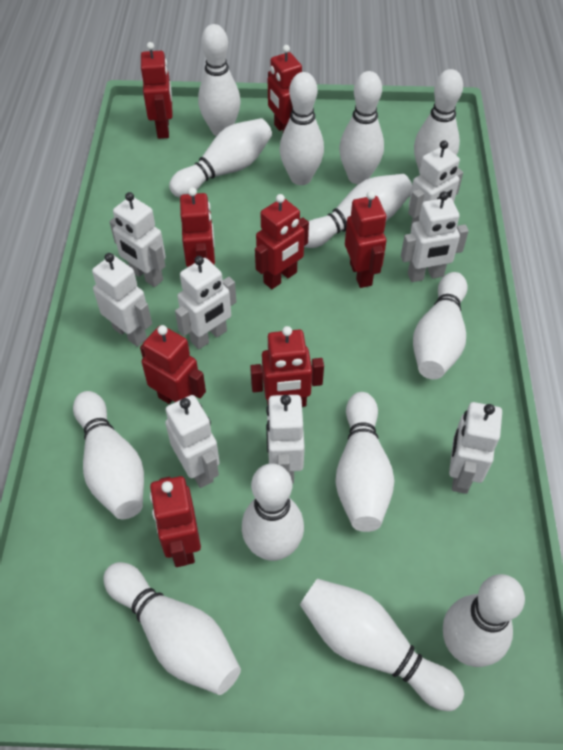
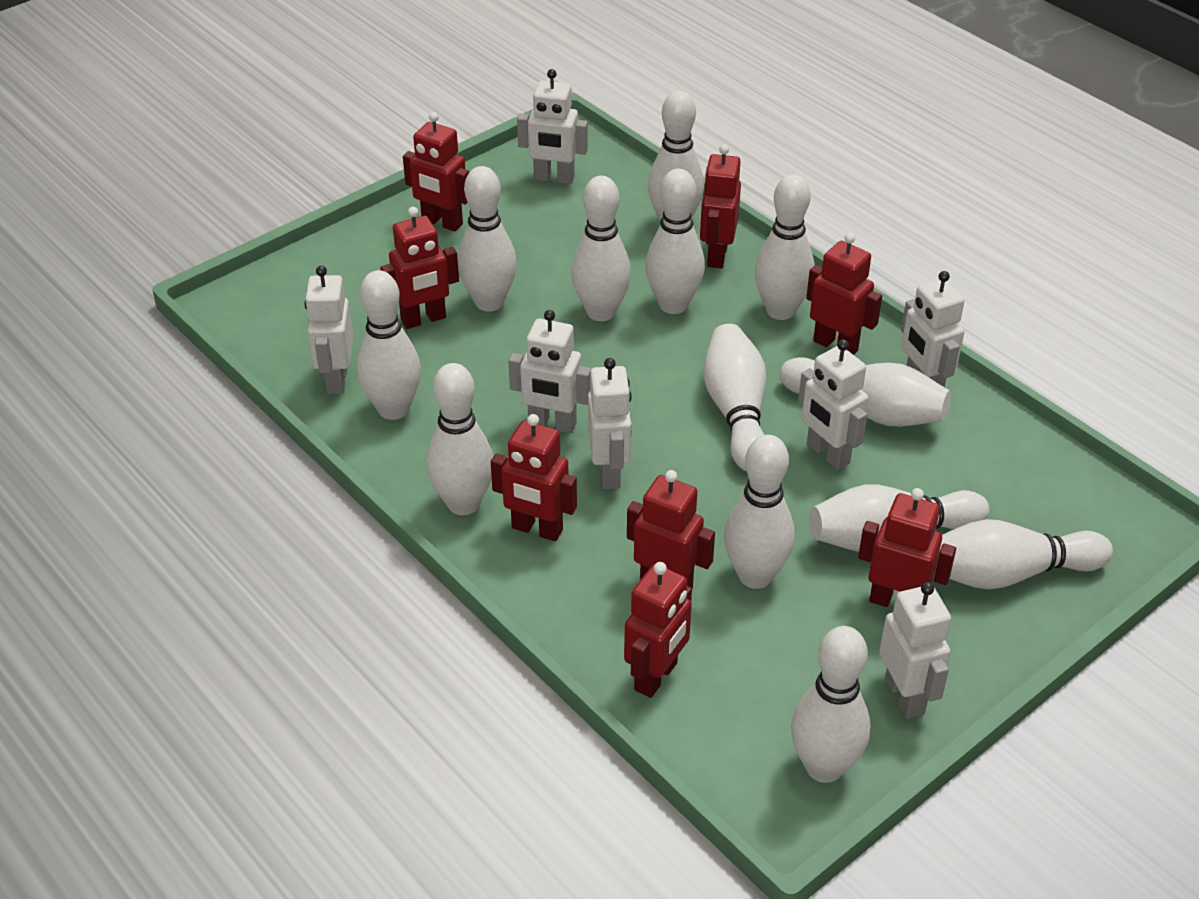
white robot: [92,253,152,347] [109,192,166,287] [165,395,220,488] [175,256,236,350] [266,395,305,484] [401,191,469,282] [408,140,463,227] [449,402,502,494] = 8 -> [305,266,353,394] [508,310,591,434] [517,69,588,184] [588,358,632,489] [798,339,868,470] [879,582,951,719] [901,271,965,387] = 7

